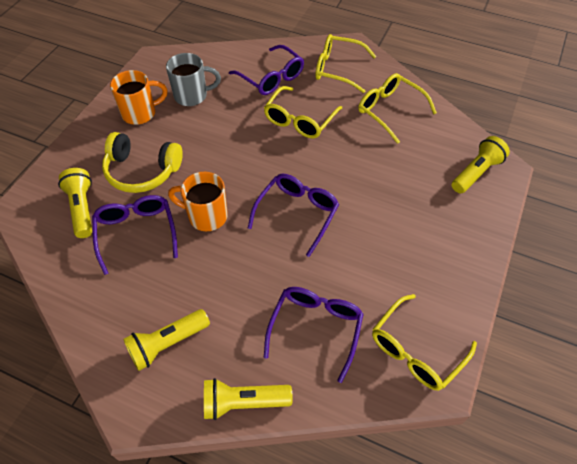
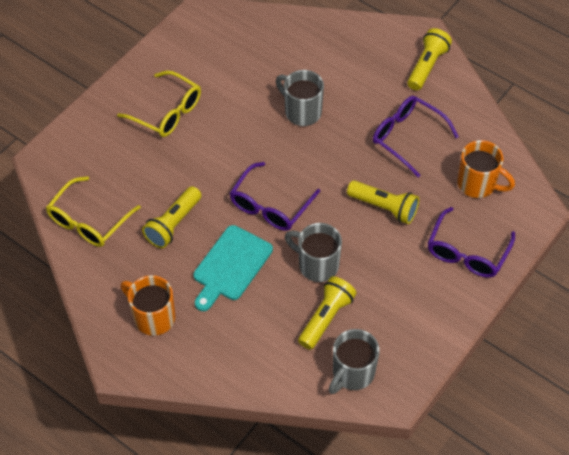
grey mug: [166,53,221,106] = 1 -> [276,70,324,126] [285,223,342,282] [329,329,380,394] = 3
purple glasses: [92,195,178,275] [229,45,304,95] [248,174,339,257] [264,287,364,383] = 4 -> [229,162,320,231] [373,96,459,177] [428,207,515,278] = 3
turquoise cutting board: none = 0 -> [193,225,273,311] = 1
yellow glasses: [264,86,342,138] [315,34,376,93] [358,73,437,144] [372,294,477,391] = 4 -> [46,176,141,247] [117,71,201,137] = 2
yellow headphones: [102,132,183,193] = 1 -> none = 0

